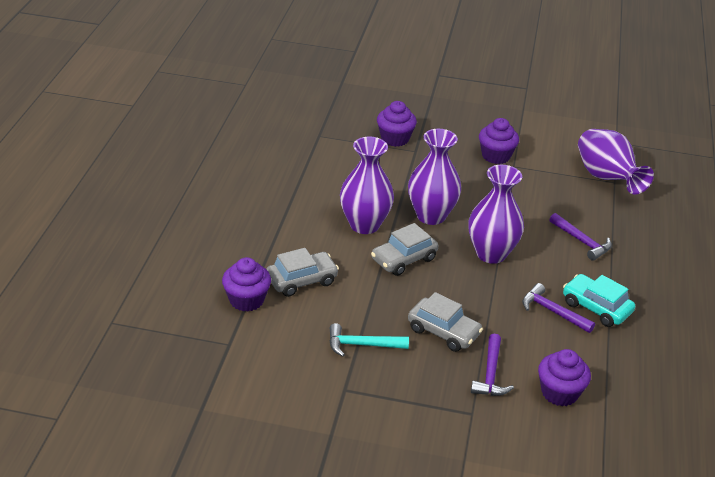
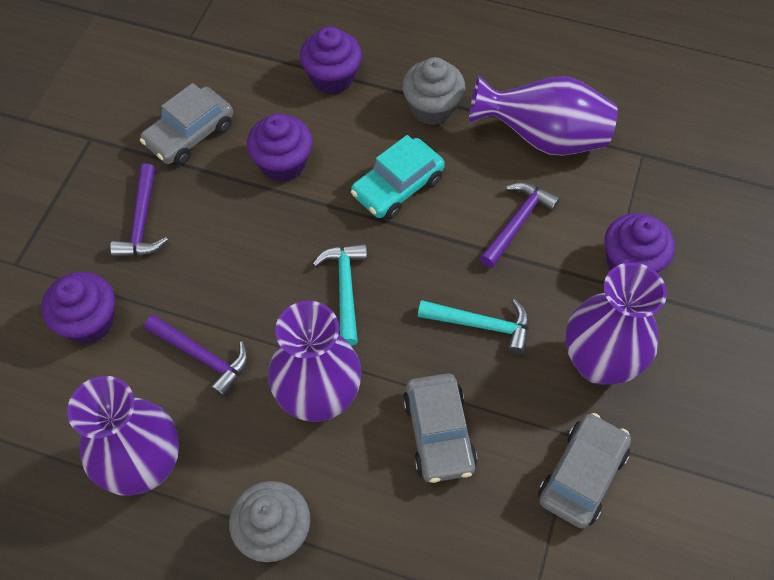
grey cupcake: none = 0 -> [229,481,310,562] [402,57,465,125] = 2
turquoise hammer: [329,323,409,357] = 1 -> [313,243,367,346] [418,299,529,355] = 2

